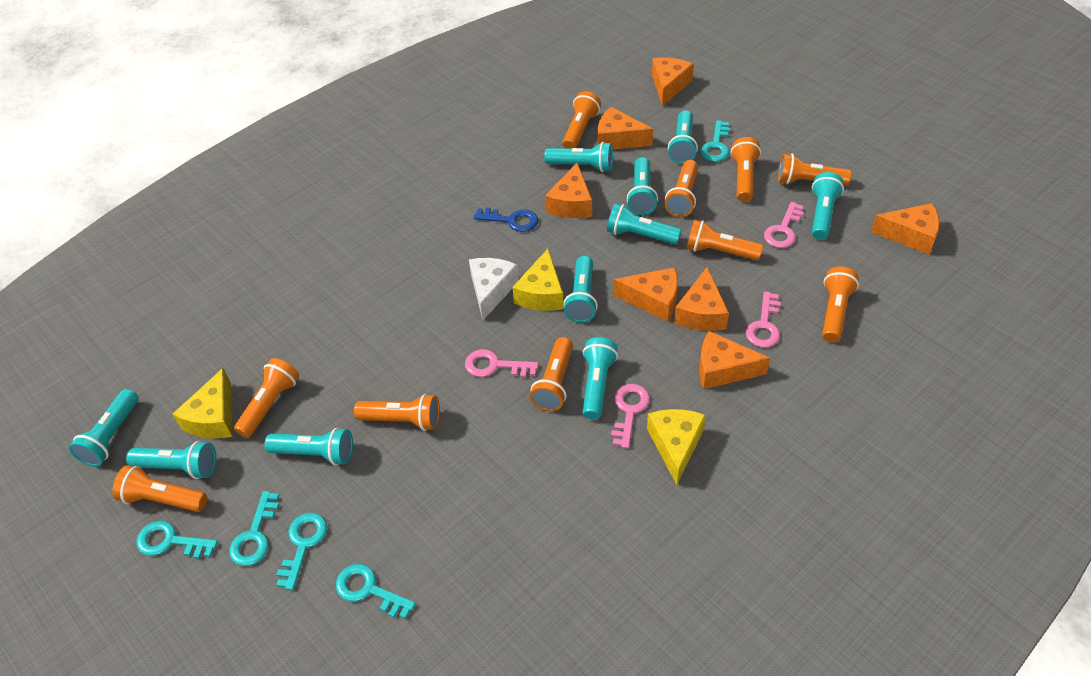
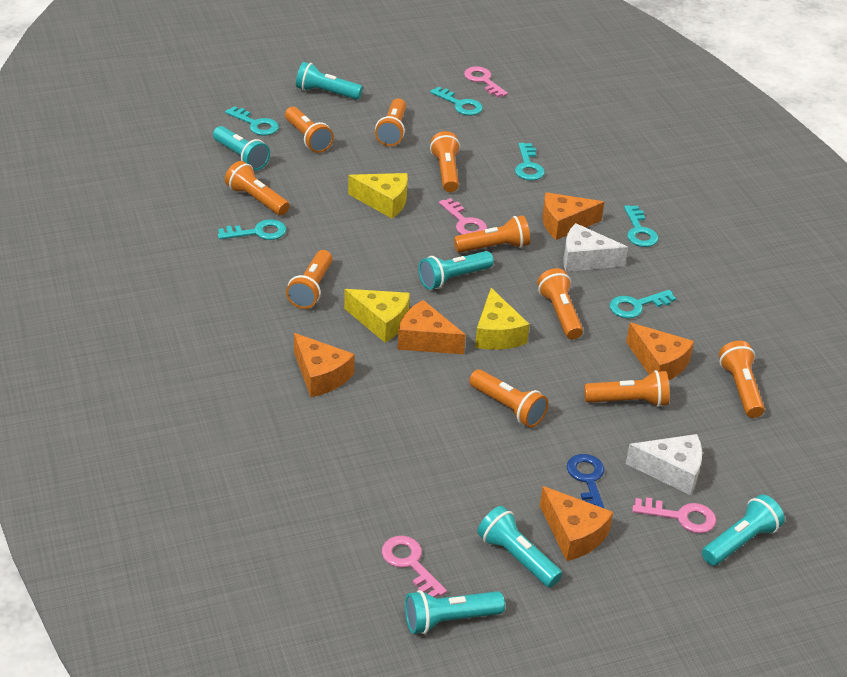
orange cheese: [545,163,592,218] [598,107,653,149] [614,267,678,322] [652,57,694,106] [674,267,729,331] [699,331,770,389] [871,203,940,255] = 7 -> [294,333,354,397] [398,300,466,354] [540,486,613,561] [542,192,604,240] [626,323,694,380] = 5
turquoise flashlight: [69,389,138,467] [126,441,217,479] [265,427,353,465] [544,142,613,172] [563,256,598,323] [582,337,618,420] [607,203,682,244] [627,157,658,215] [668,110,698,164] [812,172,844,240] = 10 -> [213,126,270,170] [296,62,363,100] [405,590,505,634] [419,251,494,290] [477,506,562,587] [702,494,785,566] = 6
turquoise key: [136,520,218,559] [229,491,279,566] [276,513,327,590] [336,564,416,619] [700,120,730,162] = 5 -> [218,219,286,240] [225,106,279,136] [430,87,483,115] [515,143,545,180] [609,290,676,318] [624,205,658,247] = 6
white cheese: [469,258,519,320] = 1 -> [563,223,628,272] [626,434,702,495] = 2

